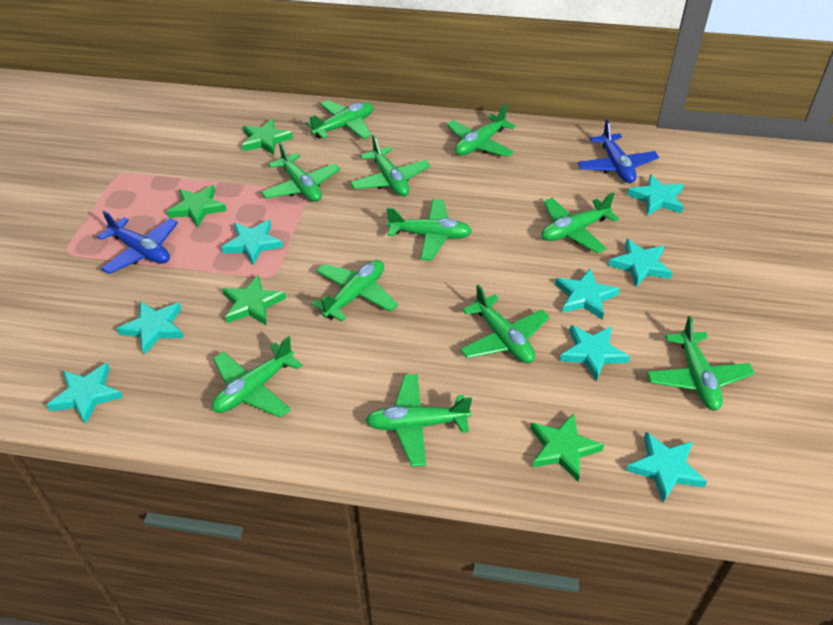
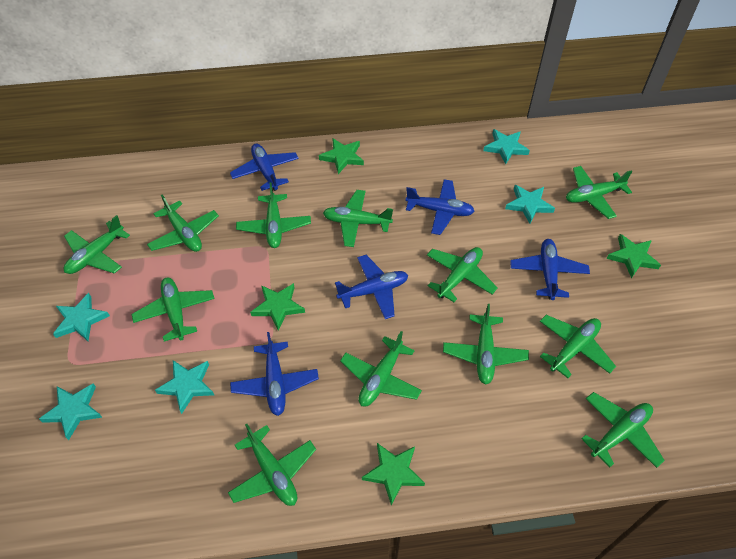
blue plane: [97,211,178,274] [578,120,659,183] = 2 -> [230,143,299,191] [230,332,319,416] [335,255,408,319] [405,179,474,235] [510,239,590,300] = 5
green plane: [212,336,302,418] [261,142,341,202] [306,100,373,139] [312,260,398,321] [350,135,430,196] [365,374,472,467] [386,199,472,261] [447,104,516,157] [460,284,550,363] [541,193,619,253] [647,316,755,411] = 11 -> [64,215,130,274] [132,278,215,341] [147,195,219,252] [228,424,316,506] [236,183,311,248] [323,190,393,247] [340,331,422,406] [427,247,498,302] [443,304,529,384] [540,315,616,378] [566,166,632,219] [581,392,665,468] = 12
turquoise star: [46,363,123,425] [117,301,184,355] [221,219,283,265] [555,269,620,320] [560,325,630,381] [608,239,673,287] [626,432,707,503] [627,174,684,216] = 8 -> [39,383,102,440] [53,293,110,341] [155,360,214,414] [483,129,530,164] [505,185,555,224] = 5

